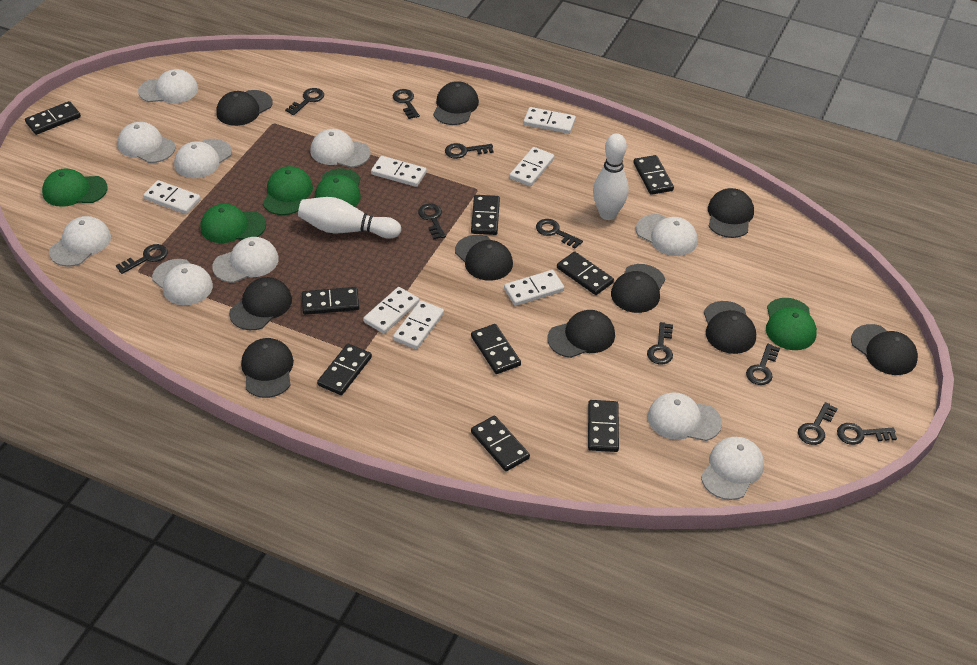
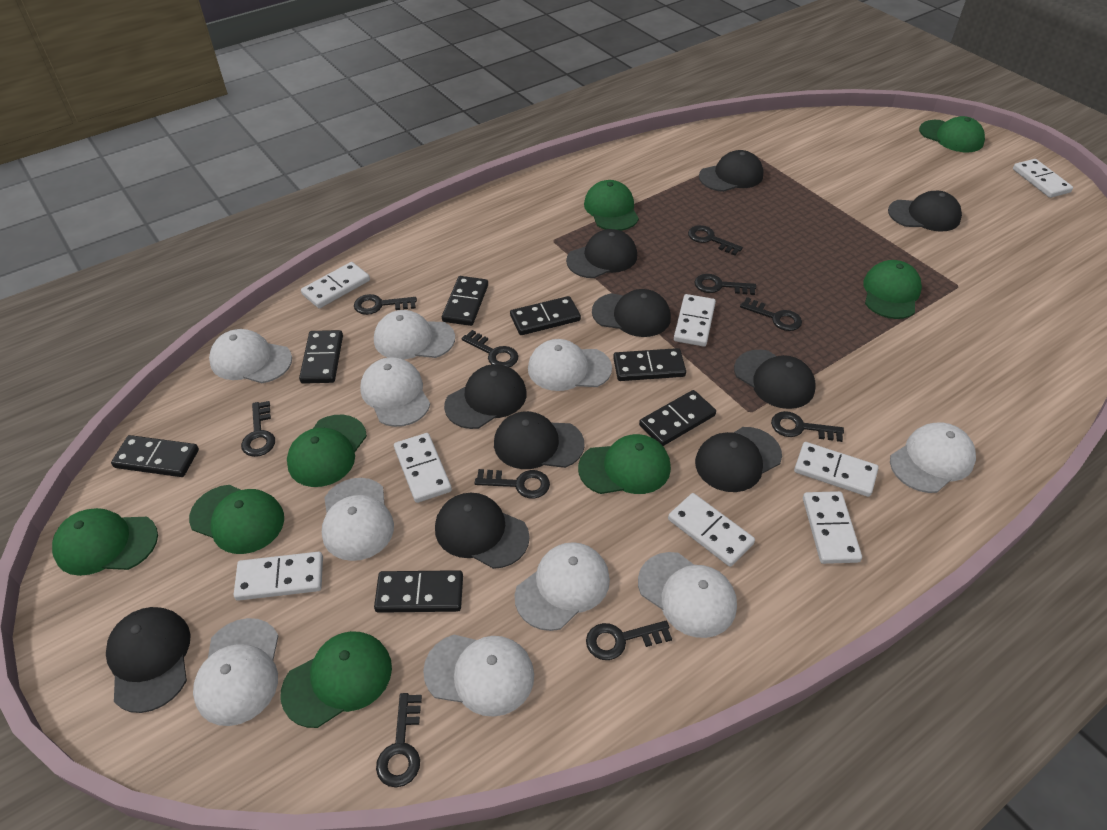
black domino: [25,101,81,135] [302,287,359,315] [317,344,372,395] [471,195,500,235] [471,324,521,374] [471,416,530,471] [557,252,614,295] [588,400,619,452] [633,155,674,195] = 9 -> [111,435,199,477] [299,330,343,384] [374,570,463,613] [442,276,488,326] [510,296,581,335] [613,348,686,381] [639,390,716,446] = 7
green cap: [42,168,108,207] [201,204,266,243] [263,166,313,215] [315,168,360,207] [766,298,817,350] = 5 -> [52,508,158,576] [189,485,284,554] [281,631,392,728] [287,415,367,487] [578,434,671,494] [584,180,639,231] [863,260,922,319] [919,116,985,152] = 8
white bowling pin: [298,197,401,239] [593,133,628,220] = 2 -> none = 0
white domino: [143,180,201,214] [363,287,419,334] [371,156,427,187] [393,300,444,349] [504,270,564,306] [509,147,554,186] [523,107,576,134] = 7 -> [234,552,323,601] [301,262,370,308] [394,433,452,503] [668,493,755,567] [674,294,716,347] [794,442,879,497] [803,491,862,564] [1013,159,1073,198] = 8

